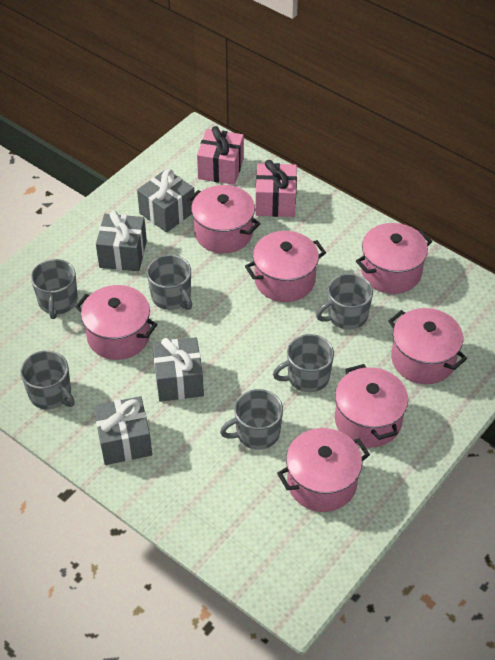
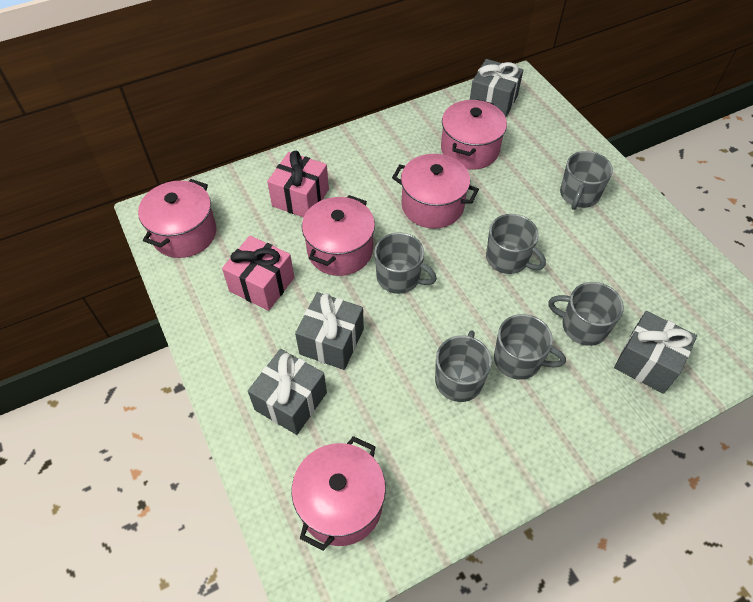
pink pot: [75,285,158,360] [187,185,260,253] [245,231,326,302] [277,428,370,512] [335,364,408,447] [356,223,432,294] [388,308,467,384] = 7 -> [138,179,216,258] [292,436,386,551] [302,195,375,276] [392,154,479,229] [441,99,507,170] = 5

